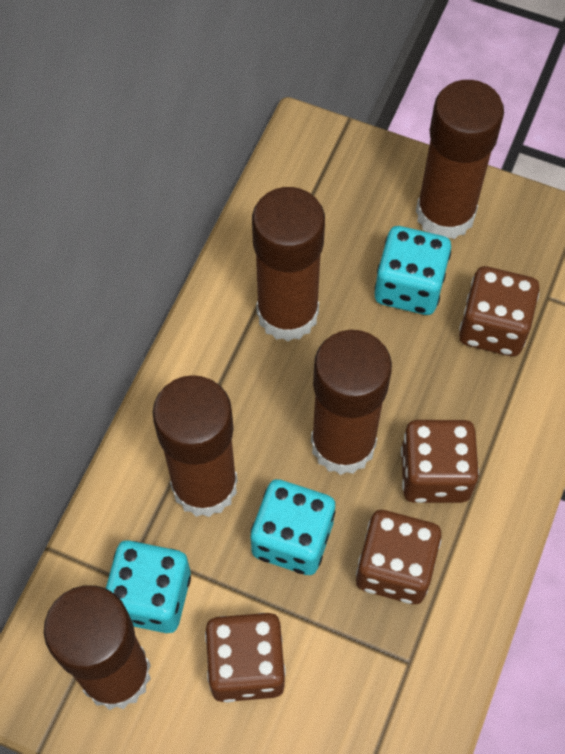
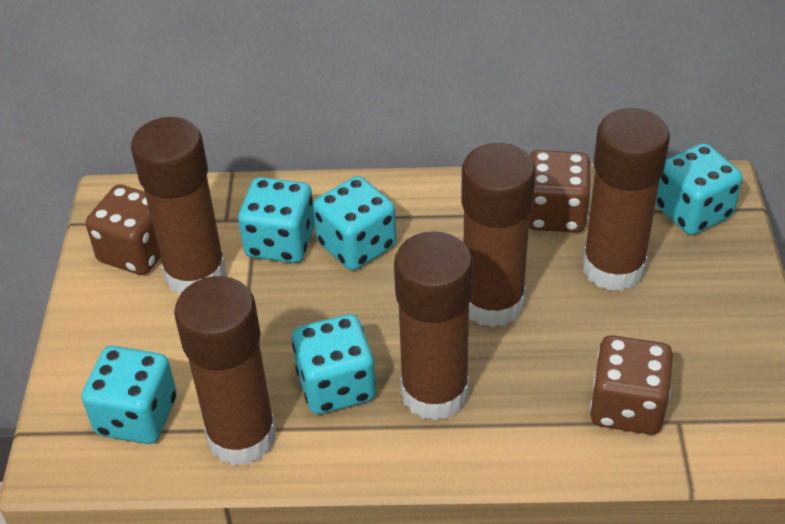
brown dice: [205,613,286,702] [356,510,441,604] [401,420,479,503] [459,266,540,356] = 4 -> [86,185,161,275] [529,150,591,233] [590,335,673,435] = 3
turquoise dice: [106,540,191,633] [251,479,335,575] [374,226,451,315] = 3 -> [82,346,177,444] [238,177,315,263] [292,314,376,414] [313,176,396,270] [655,143,743,235] = 5

